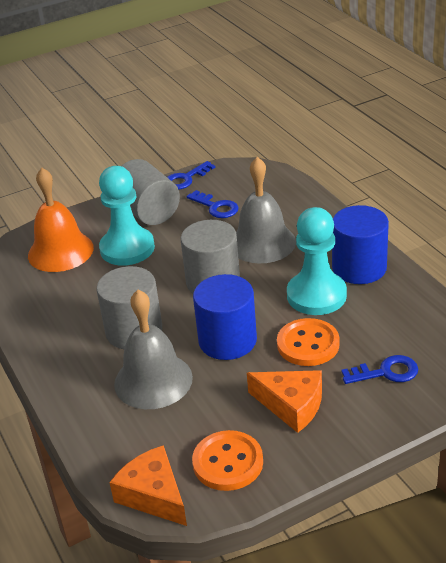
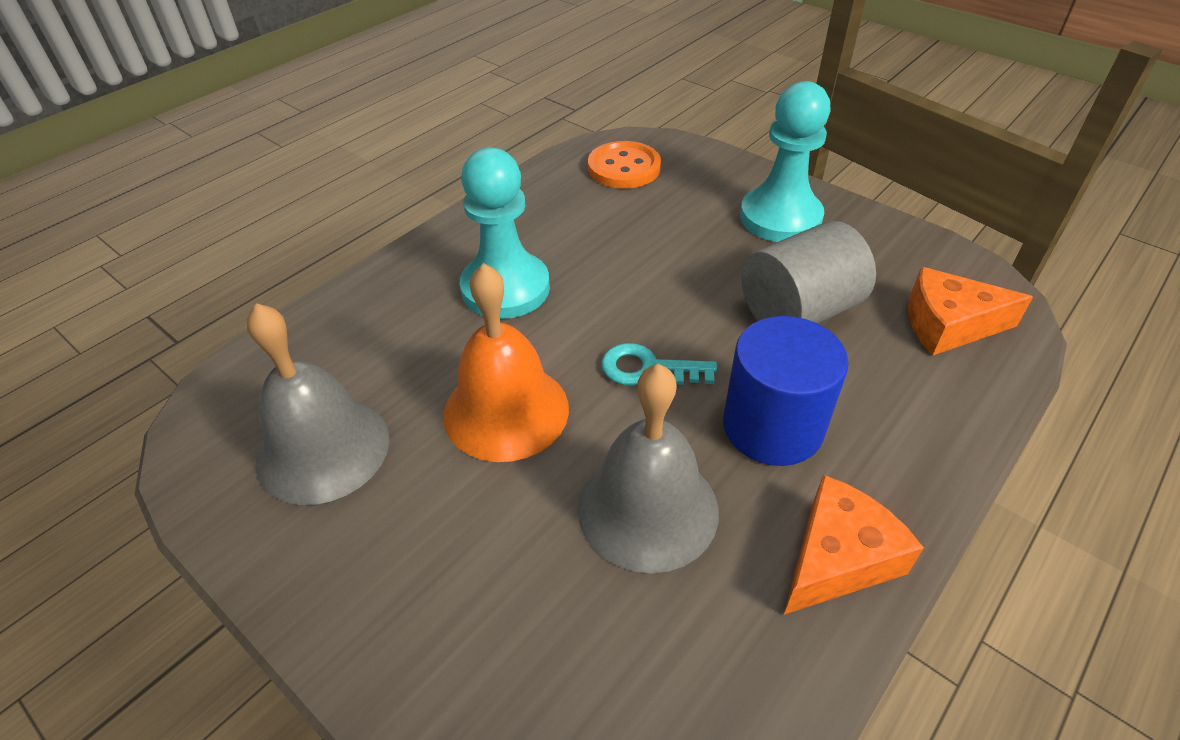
blue cylinder: [193,274,257,360] [332,205,389,284] = 2 -> [723,316,849,466] = 1
blue key: [167,161,215,190] [186,190,239,218] [341,355,418,384] = 3 -> none = 0
grey cylinder: [97,266,162,349] [122,159,180,225] [181,220,240,293] = 3 -> [742,221,876,324] = 1
orange button: [192,430,263,491] [277,318,340,366] = 2 -> [588,141,661,188] = 1
turquoise key: none = 0 -> [601,343,717,385] = 1

